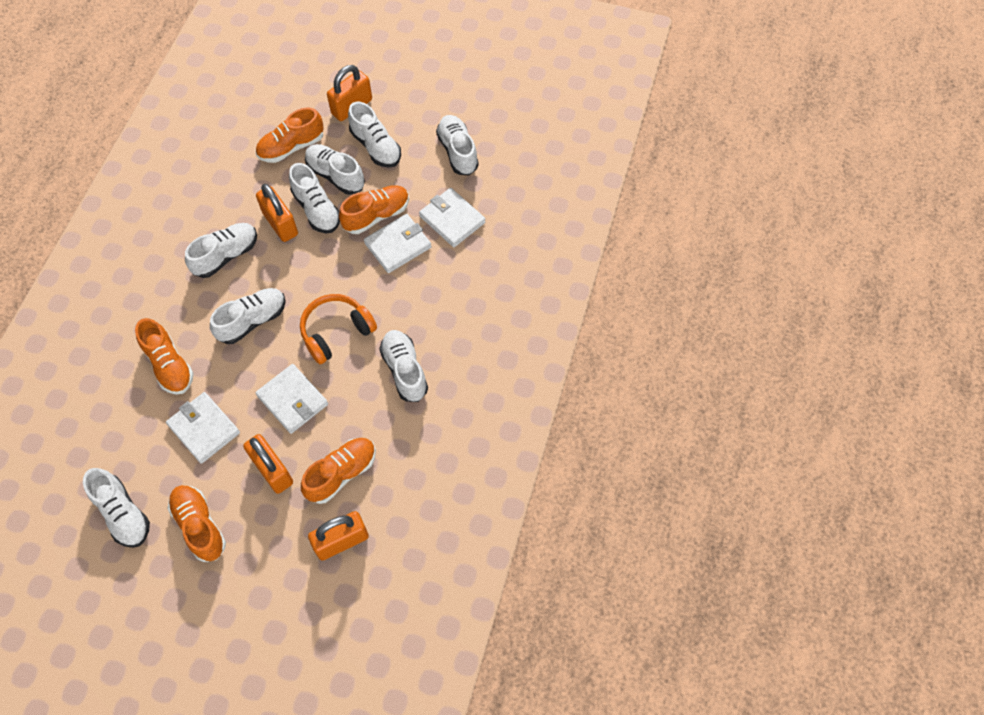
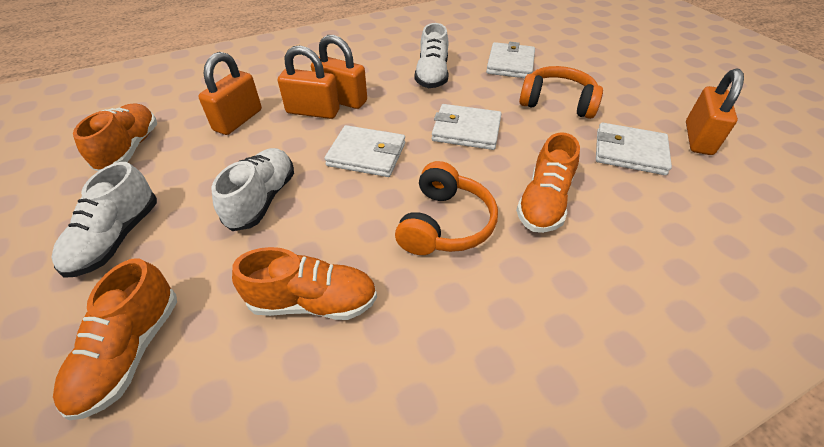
orange headphones: [300,294,377,364] = 1 -> [395,161,498,255] [519,66,603,119] = 2
orange shoe: [135,318,194,395] [168,485,226,562] [256,108,324,163] [301,438,376,504] [339,185,409,234] = 5 -> [53,258,177,420] [73,103,157,171] [232,247,377,320] [516,132,580,233] = 4
white shoe: [83,468,150,548] [185,223,257,278] [210,288,286,344] [289,163,340,233] [305,144,365,195] [348,102,401,168] [379,330,428,402] [436,115,479,175] = 8 -> [51,162,157,278] [211,148,294,231] [414,23,449,88] = 3

